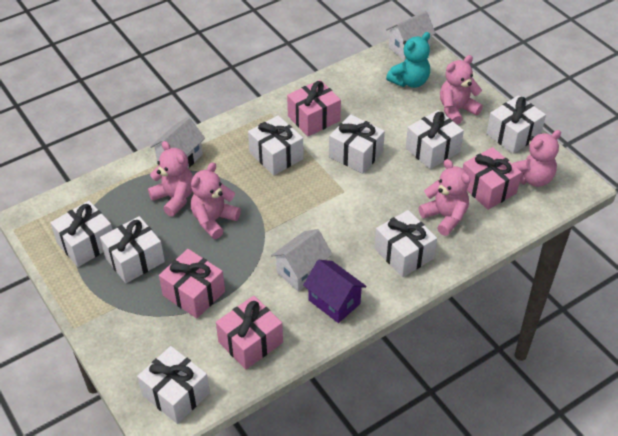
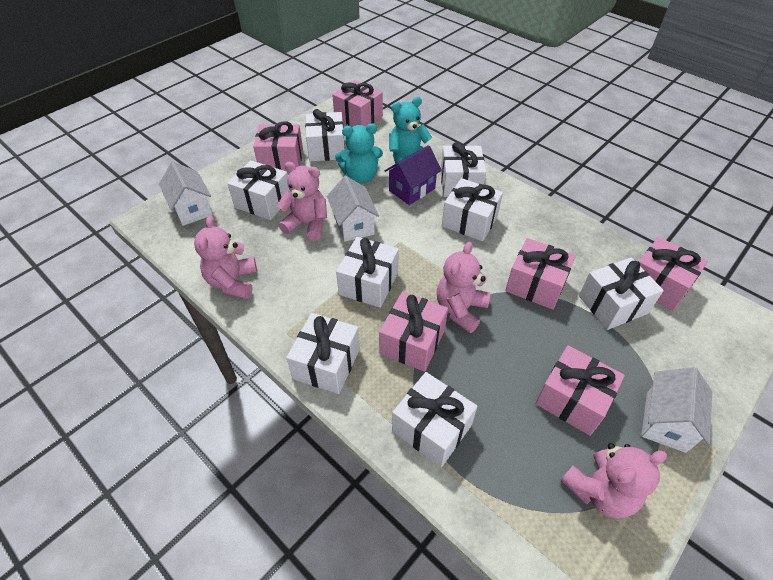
pink gift: [159,249,225,319] [216,296,283,370] [287,80,341,136] [463,147,522,210] = 4 -> [253,121,303,171] [332,80,383,127] [379,291,448,372] [505,238,576,310] [535,345,625,436] [639,237,708,311] = 6
pink teddy bear: [148,141,193,217] [191,162,241,239] [418,159,470,236] [440,55,483,125] [512,130,561,187] = 5 -> [194,216,257,299] [277,162,327,241] [437,241,490,333] [561,443,667,519] = 4
turquoise teddy bear: [386,32,430,88] = 1 -> [335,123,383,183] [389,97,432,164] = 2

